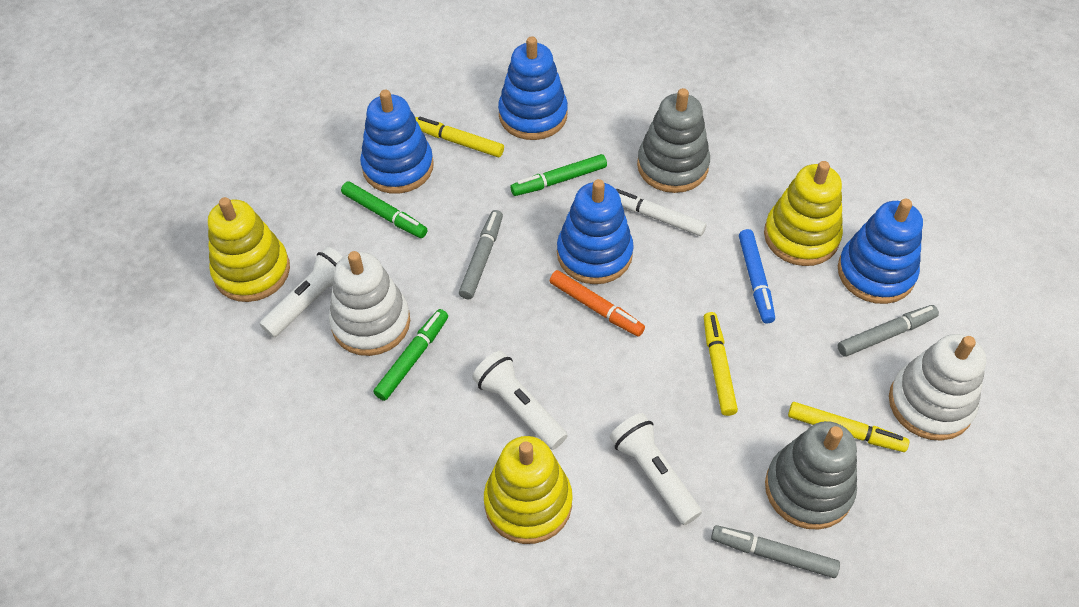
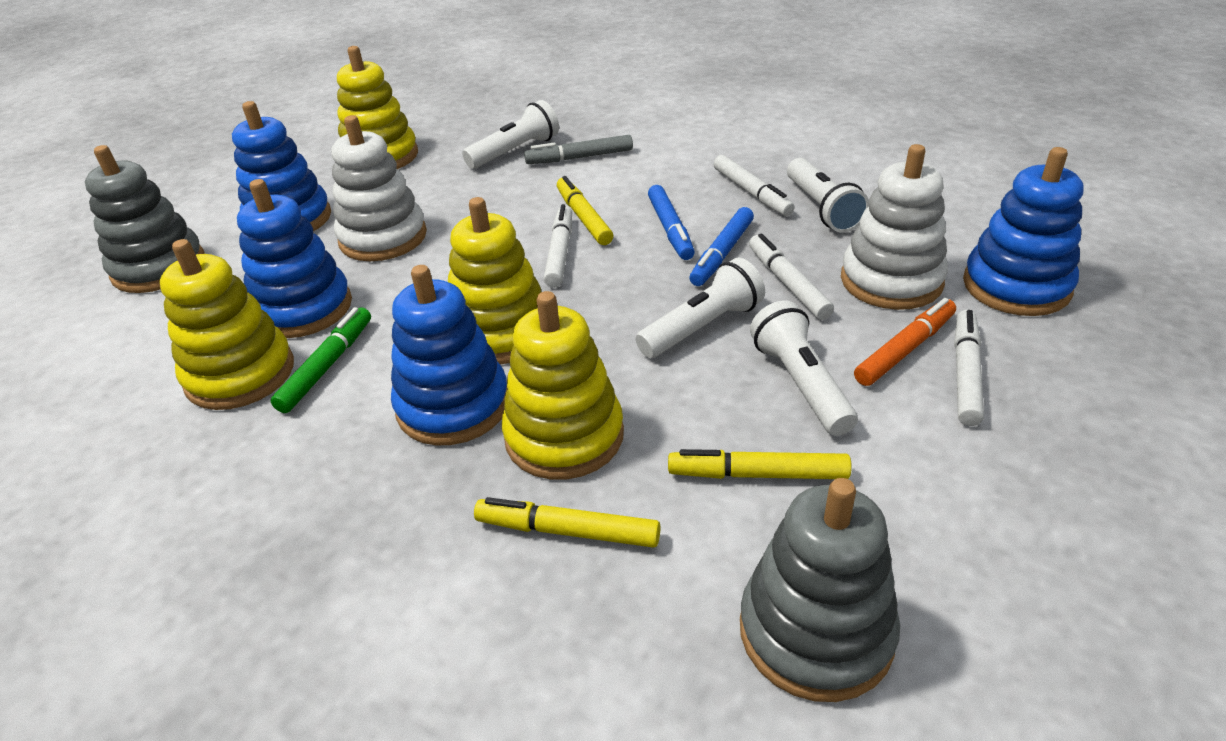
blue marker: [739,229,775,324] = 1 -> [648,185,695,260] [689,207,754,286] = 2
green marker: [341,181,428,238] [373,309,448,401] [510,154,607,196] = 3 -> [271,307,371,413] = 1
grey marker: [459,210,503,299] [711,525,840,578] [838,305,939,357] = 3 -> [524,135,633,164] = 1
white flashlight: [260,247,343,338] [472,351,567,450] [610,413,702,525] = 3 -> [462,100,559,169] [636,258,765,358] [750,300,858,436] [787,158,869,233] = 4
white marker: [616,189,706,236] = 1 -> [544,204,572,288] [714,155,795,216] [749,234,834,320] [954,310,984,426] = 4
yellow stacking toy: [208,197,290,302] [484,436,573,544] [764,161,843,266] = 3 -> [160,239,294,410] [337,46,418,169] [448,197,541,364] [502,291,624,480] = 4

